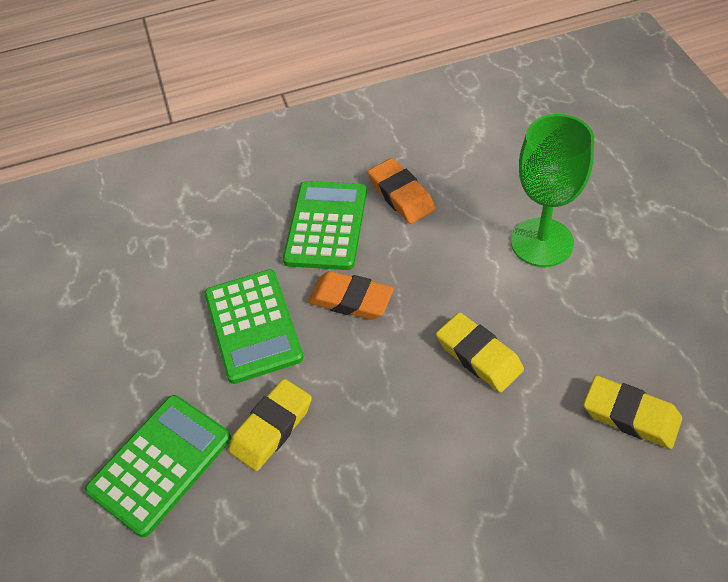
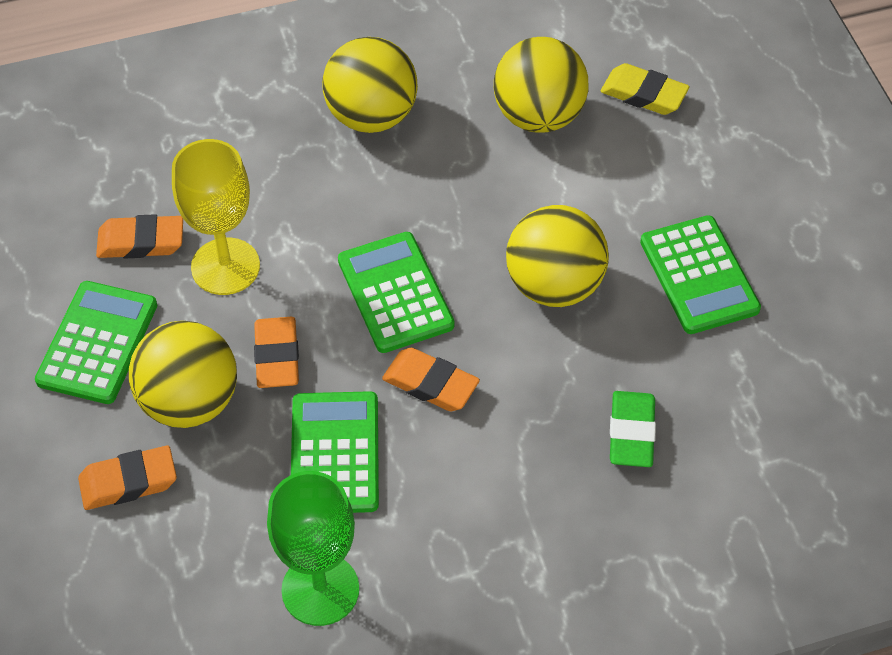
green calculator: [85,395,231,537] [204,270,304,384] [283,181,367,270] = 3 -> [35,281,157,404] [291,391,379,513] [338,232,455,353] [640,215,761,334] = 4
green eraser: none = 0 -> [610,391,656,467] = 1
orange eraser: [308,271,394,320] [368,158,436,224] = 2 -> [78,446,177,510] [96,214,183,259] [254,317,299,388] [382,348,480,411] = 4
yellow ball: none = 0 -> [129,321,237,428] [322,37,418,133] [494,37,588,133] [506,205,609,307] = 4
yellow eraser: [228,379,312,471] [436,312,524,392] [583,375,682,449] = 3 -> [601,63,690,115] = 1
yellow goblet: none = 0 -> [172,139,260,295] = 1

